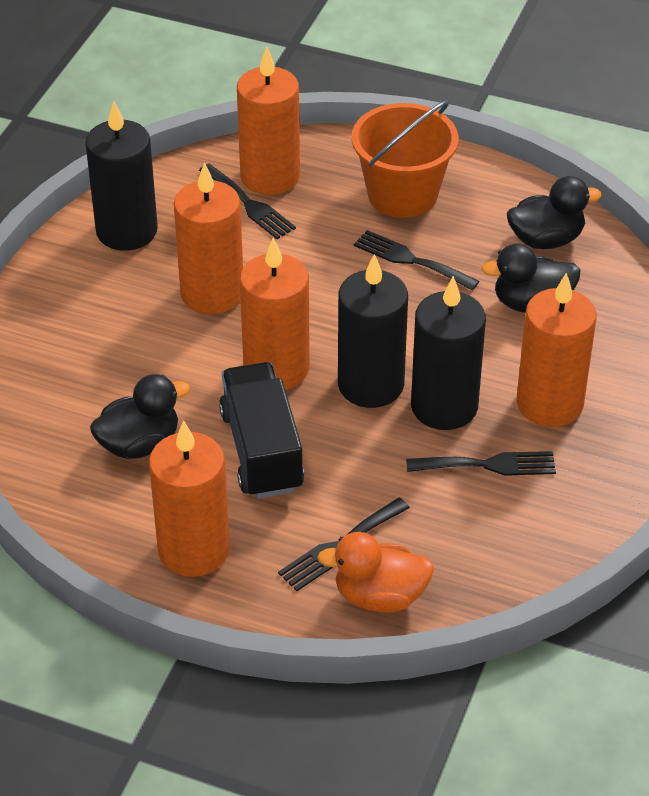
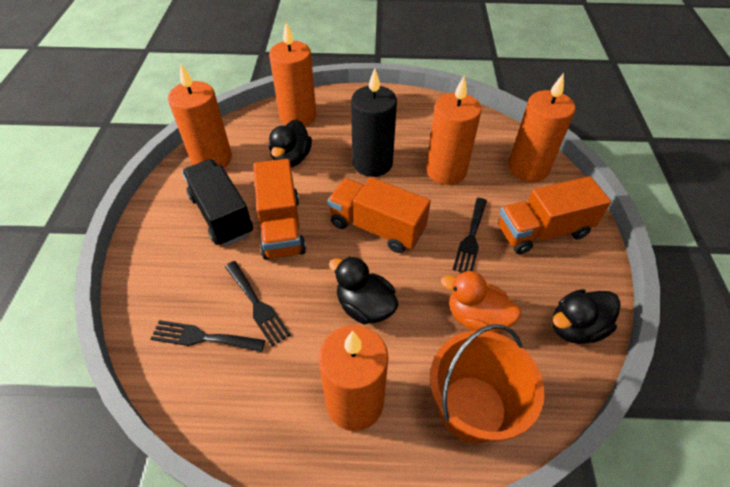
black candle: [85,101,158,251] [338,254,408,408] [411,276,486,430] = 3 -> [351,68,397,177] = 1
black fork: [199,164,296,239] [278,498,410,591] [354,230,480,291] [406,451,556,476] = 4 -> [151,320,265,352] [225,261,291,346] [453,198,487,272] = 3
orange truck: none = 0 -> [253,159,306,260] [328,177,431,253] [498,176,611,254] = 3

